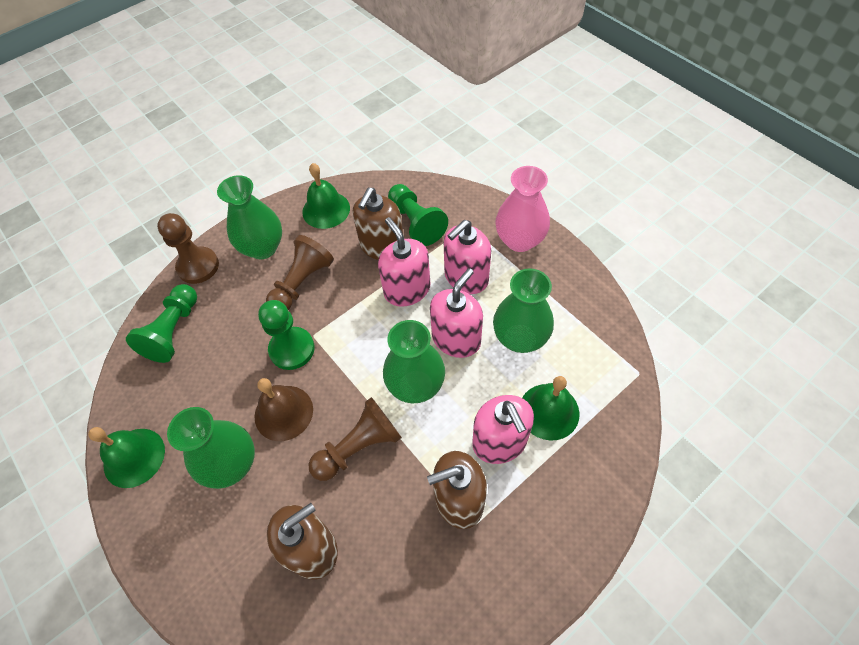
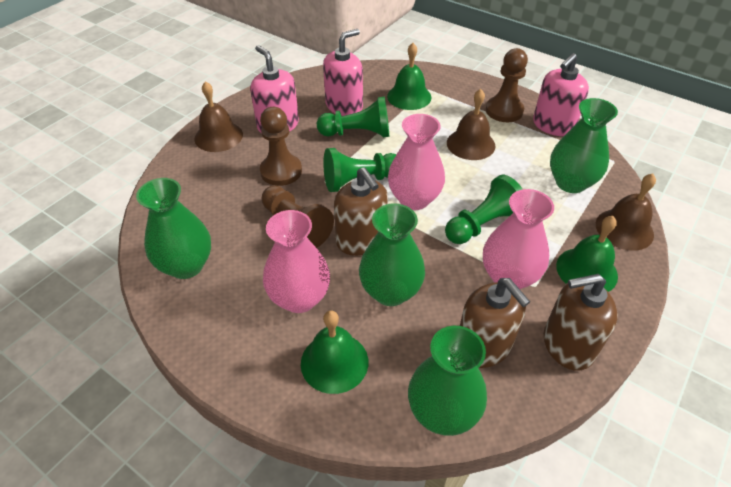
brown bell: [254,378,313,441] = 1 -> [194,81,243,152] [447,89,495,160] [596,173,656,251] = 3
pink soap dispenser: [378,217,430,307] [430,268,483,358] [444,220,491,294] [472,395,534,464] = 4 -> [250,45,299,133] [323,29,363,116] [533,53,589,136] = 3
pink vase: [495,166,550,252] = 1 -> [263,210,330,313] [388,114,445,210] [483,189,554,289] = 3

